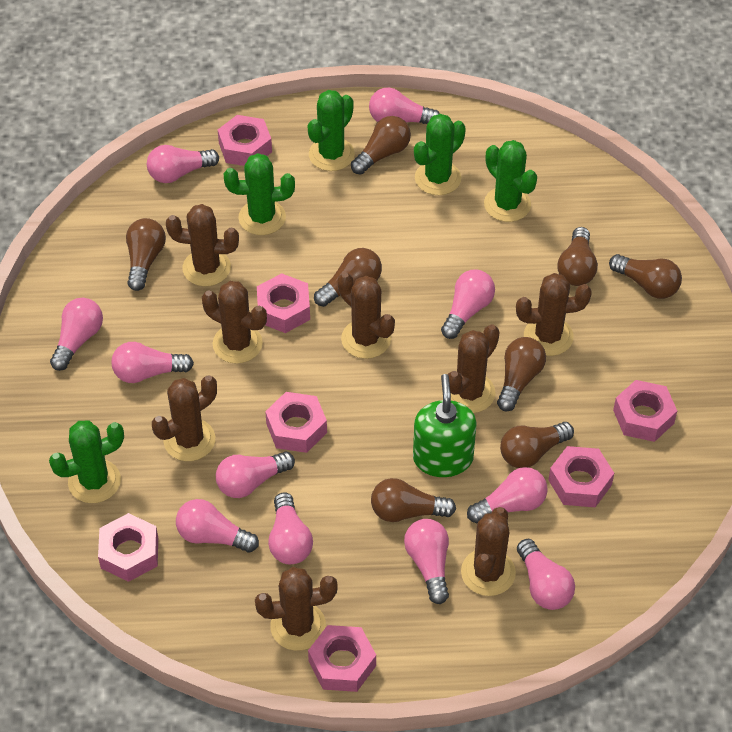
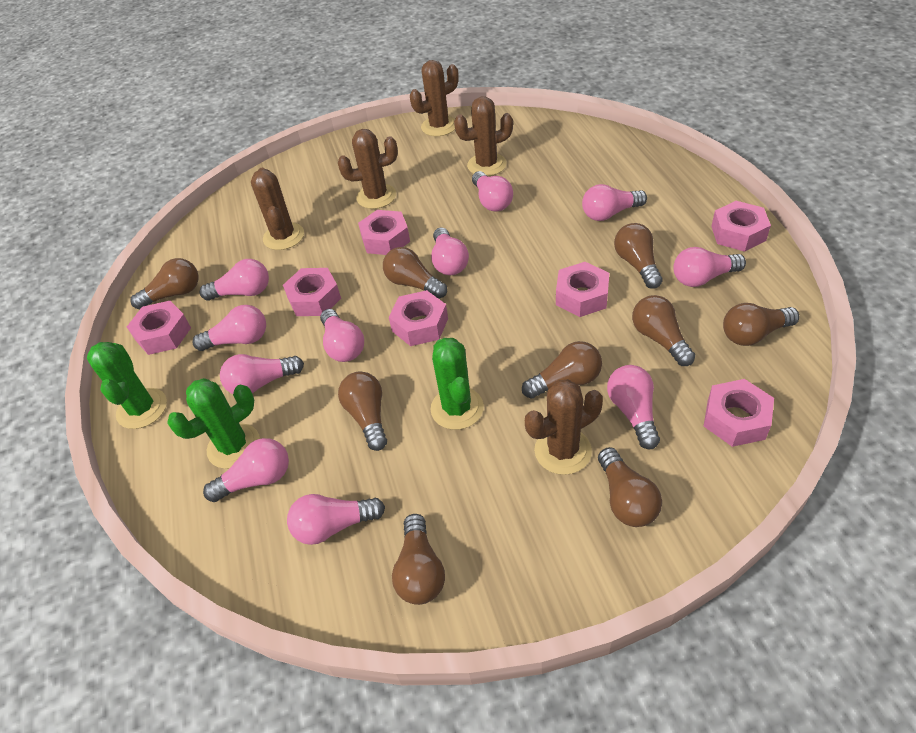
brown cactus: [152,375,217,461] [166,204,239,286] [202,281,267,364] [255,567,338,651] [338,272,395,359] [448,324,500,413] [461,507,516,596] [516,273,592,356] = 8 -> [251,168,304,250] [338,129,398,209] [410,60,459,136] [454,96,513,176] [525,379,603,475] = 5
brown light bulb: [126,218,166,291] [314,248,382,307] [351,116,411,175] [371,478,456,522] [497,337,546,412] [500,422,574,468] [557,227,598,286] [609,254,682,299] = 8 -> [131,258,199,310] [338,372,387,451] [383,247,447,299] [392,514,445,605] [522,341,602,399] [598,447,662,527] [614,223,663,289] [632,295,696,366] [723,303,799,346] = 9
green cactus: [49,420,124,503] [224,153,295,235] [308,90,355,171] [414,114,466,195] [484,140,537,222] = 5 -> [87,342,167,429] [167,378,260,469] [430,338,484,430] = 3
green soap dispenser: [413,374,477,477] = 1 -> none = 0

